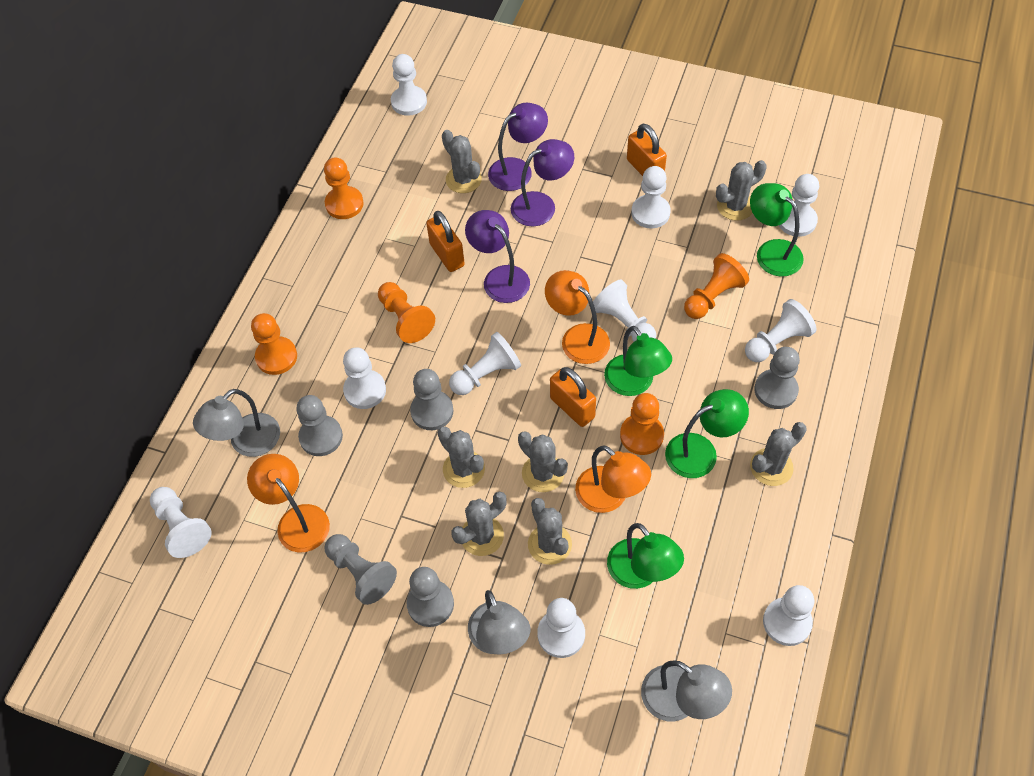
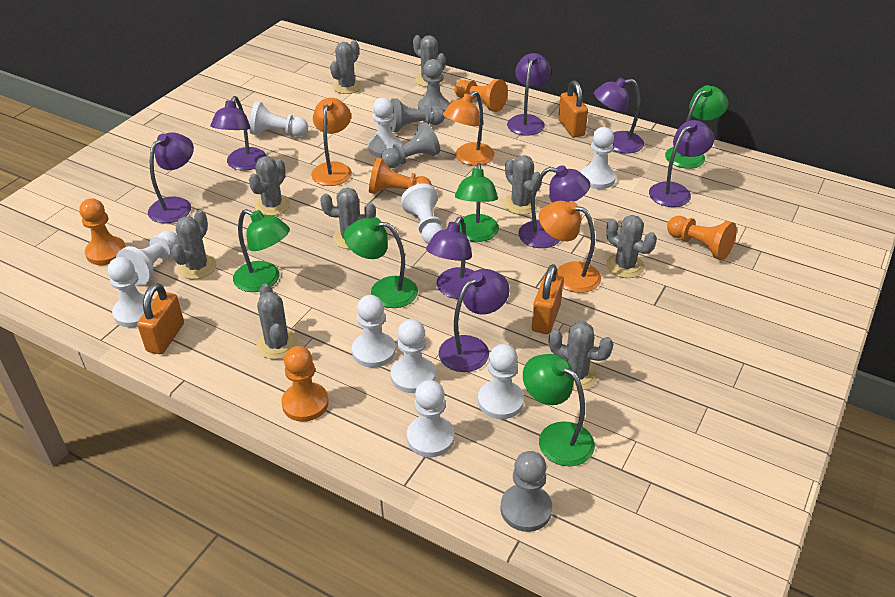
green lamp: [604,326,672,396] [607,523,684,589] [665,389,749,478] [750,183,804,277] = 4 -> [233,209,290,292] [344,217,418,308] [455,163,499,242] [523,354,595,466] [665,85,729,169] = 5
grey cactus: [438,427,485,488] [442,130,482,193] [451,491,507,556] [518,431,568,492] [528,498,572,565] [716,160,767,221] [750,422,807,486] = 7 -> [171,210,217,279] [249,156,290,216] [256,284,298,359] [320,188,376,249] [330,40,362,94] [413,35,446,87] [504,155,542,215] [548,322,614,391] [606,215,657,278] = 9
grey lamp: [193,389,280,457] [468,590,530,655] [641,660,732,722] = 3 -> none = 0
grey pawn: [296,395,343,456] [325,534,397,605] [406,567,454,627] [410,369,454,430] [754,347,800,409] = 5 -> [381,122,440,169] [390,98,445,132] [418,59,449,111] [500,451,552,532] = 4
purple lamp: [465,210,530,303] [488,103,548,191] [511,139,574,227] = 3 -> [148,132,194,223] [210,96,267,171] [426,217,474,299] [439,269,510,372] [507,53,551,136] [518,165,590,248] [594,78,644,154] [649,120,714,207] = 8

